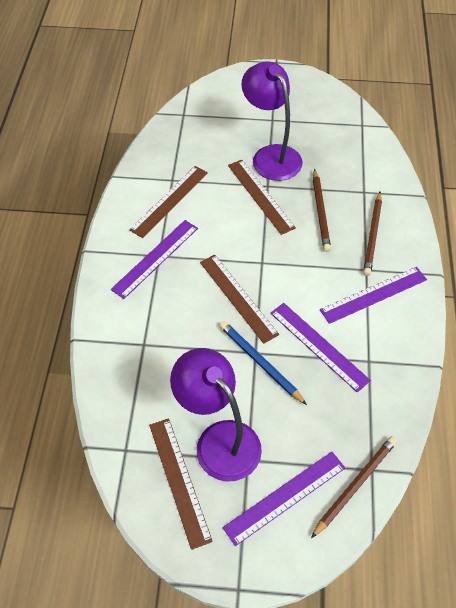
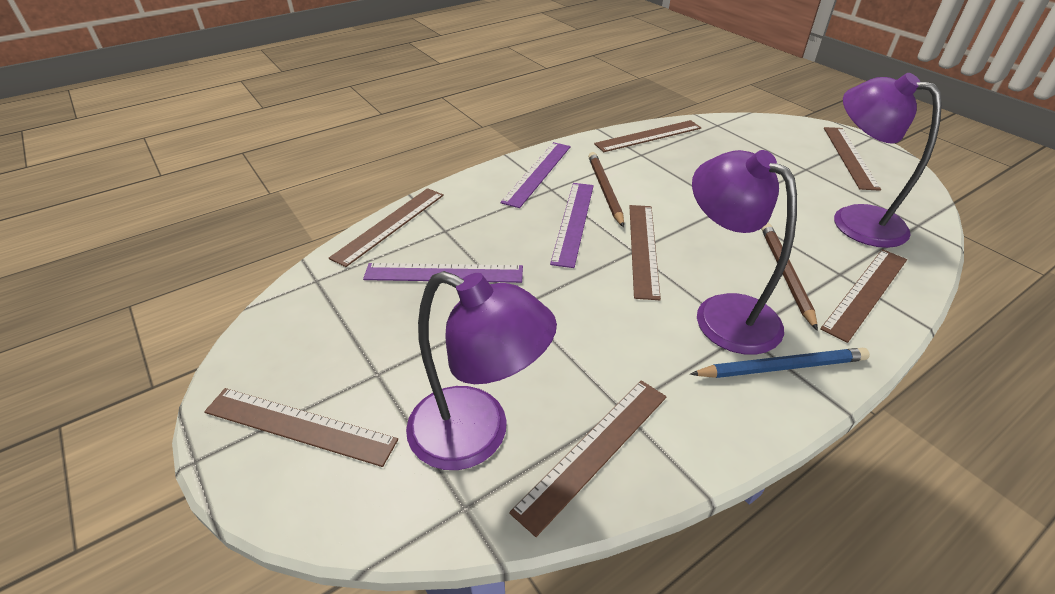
brown pencil: [311,436,397,538] [313,169,331,252] [363,192,382,276] = 3 -> [588,152,624,227] [761,223,818,331] = 2
brown ruler: [129,166,208,238] [149,418,213,550] [200,255,279,344] [228,160,296,235] = 4 -> [204,388,398,467] [329,188,444,267] [509,380,667,537] [594,120,701,152] [629,205,661,300] [820,249,907,343] [824,127,881,191] = 7
purple lamp: [170,348,262,482] [242,61,303,181] = 2 -> [406,271,557,470] [692,150,797,355] [834,73,942,248] = 3
purple ruler: [111,220,198,299] [223,452,345,546] [270,303,371,393] [320,267,427,324] = 4 -> [363,263,523,283] [500,142,571,208] [550,183,594,268] = 3

